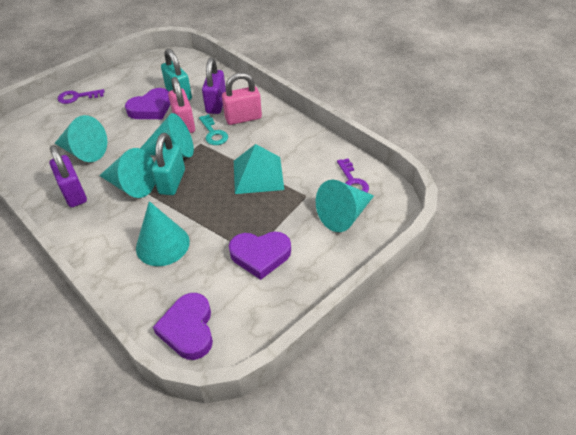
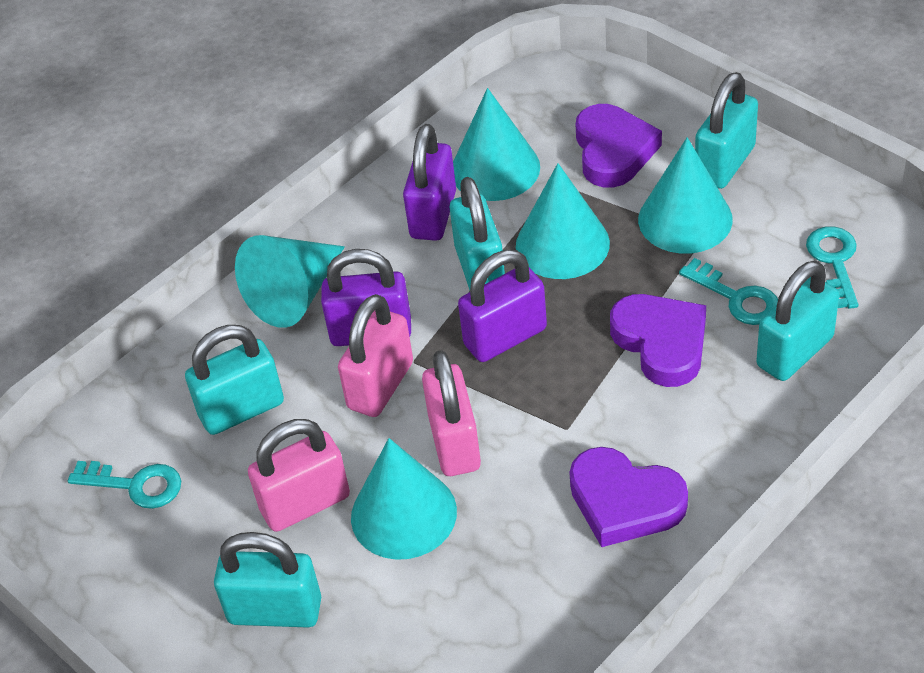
pink padlock: [168,77,195,133] [222,73,262,125] = 2 -> [248,419,350,532] [338,294,413,417] [422,350,481,476] = 3
purple key: [57,89,105,104] [337,158,369,192] = 2 -> none = 0
purple padlock: [50,145,87,207] [202,58,226,114] = 2 -> [321,249,411,346] [403,124,456,241] [458,250,547,362] = 3
turquoise key: [199,114,228,145] = 1 -> [68,461,181,509] [679,258,778,325] [806,226,858,309] = 3
turquoise padlock: [152,133,185,195] [161,49,192,100] = 2 -> [185,325,284,435] [214,532,321,628] [450,177,505,290] [695,72,758,189] [756,261,839,381] = 5
turquoise pyramid: [234,144,284,194] = 1 -> none = 0

